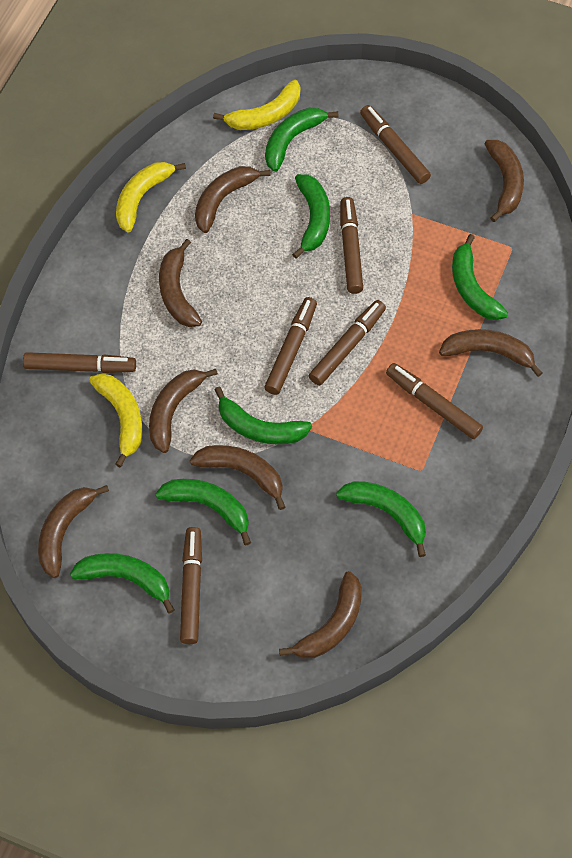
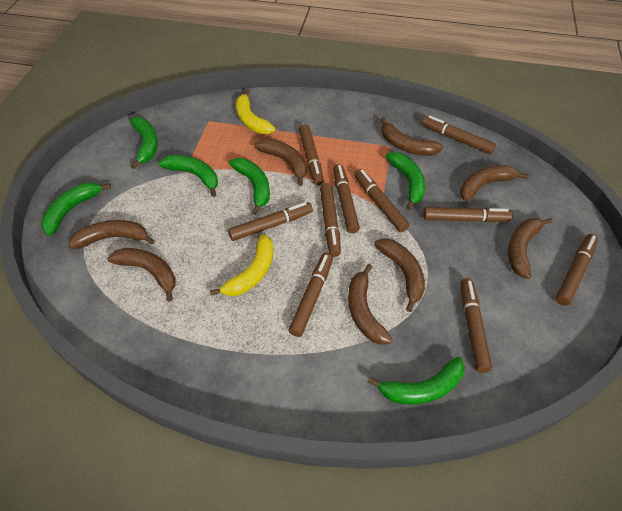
brown marker: [23,352,136,373] [180,527,202,644] [264,297,317,395] [309,300,386,386] [340,197,363,294] [360,105,431,184] [386,363,483,439] = 7 -> [228,202,313,241] [288,253,333,337] [299,124,324,186] [320,183,341,257] [333,164,360,233] [354,169,409,232] [422,116,496,154] [423,207,513,222] [460,278,492,373] [556,234,598,306] = 10
green banana: [70,553,174,614] [155,479,251,545] [214,387,312,444] [265,108,339,172] [292,174,330,258] [336,481,426,557] [452,234,508,320] = 7 -> [41,182,111,236] [129,117,158,169] [159,155,218,197] [229,158,270,215] [367,357,465,405] [385,152,425,210] = 6
yellow banana: [89,373,142,467] [116,162,186,233] [213,80,301,130] = 3 -> [210,234,273,296] [236,89,275,134] = 2

